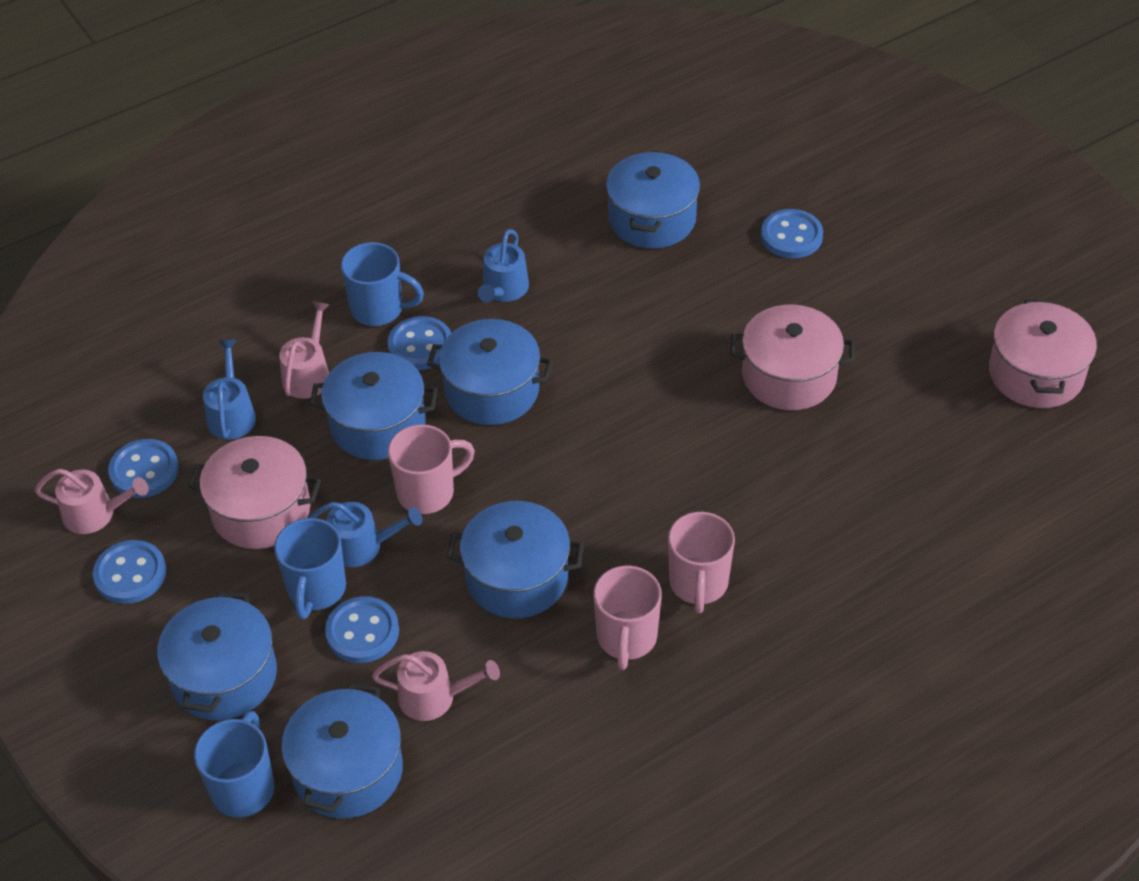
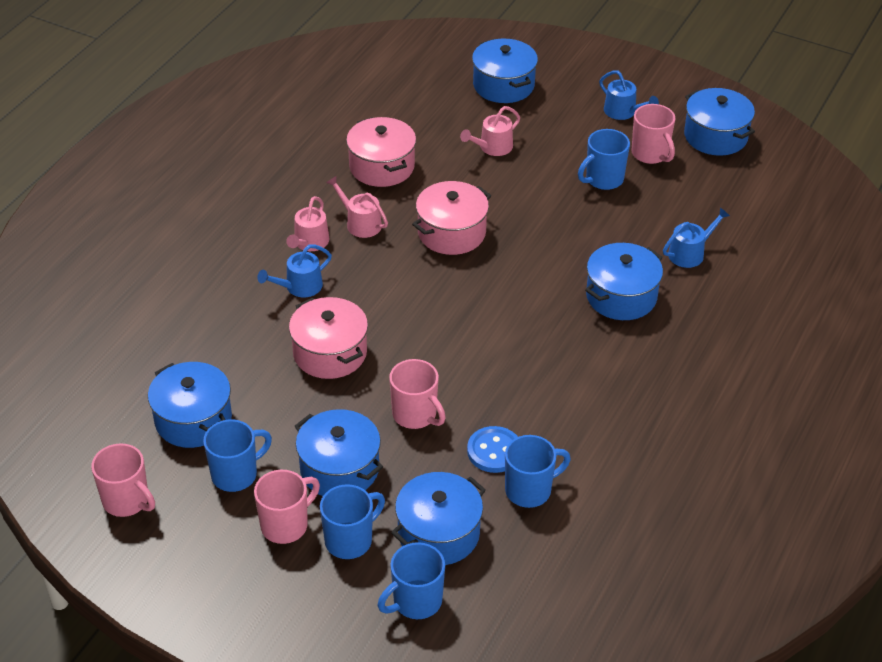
blue button: [93,540,166,604] [108,439,179,498] [325,596,399,663] [387,316,451,370] [761,209,823,258] = 5 -> [467,426,518,473] = 1
blue mug: [194,711,274,817] [274,518,346,619] [341,242,424,326] = 3 -> [203,420,272,492] [320,484,385,559] [378,542,445,619] [505,435,571,508] [578,129,630,190] = 5
pink mug: [388,424,475,514] [593,566,662,670] [668,512,735,613] = 3 -> [91,443,155,517] [254,470,320,544] [389,359,446,429] [632,104,675,164] = 4

